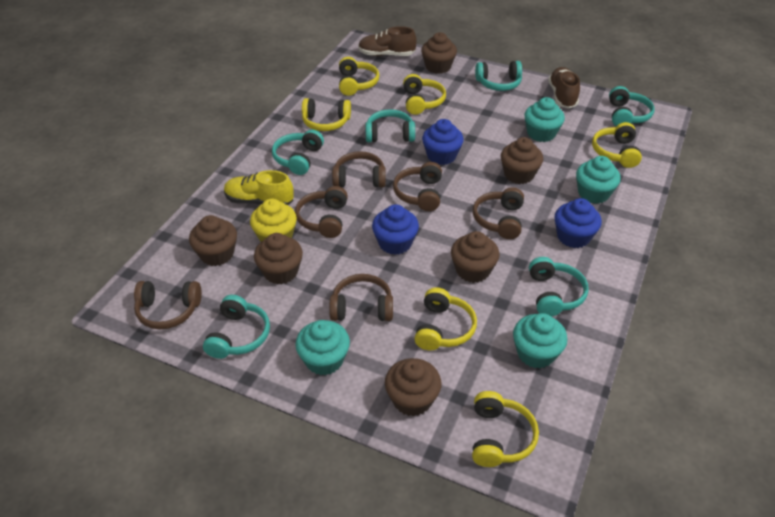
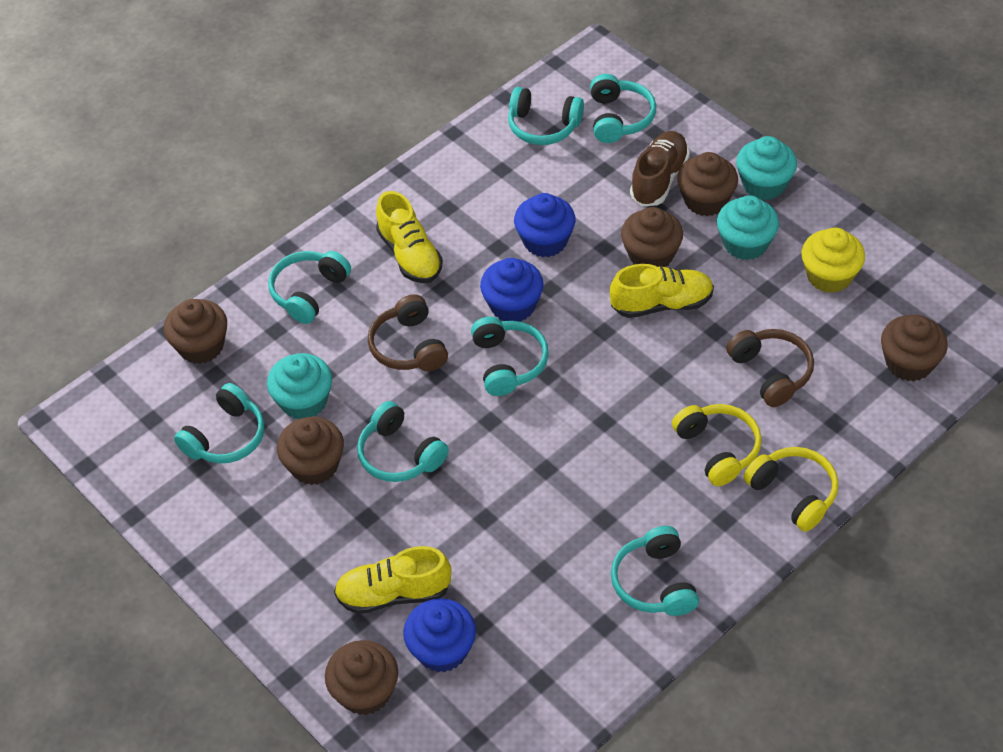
brown headphones: [134,281,202,329] [295,186,348,238] [329,274,393,321] [332,151,386,187] [393,162,442,211] [473,187,524,239] = 6 -> [368,294,448,371] [726,329,814,407] = 2
brown shoe: [358,26,417,56] [548,67,580,109] = 2 -> [630,131,690,206] = 1
turquoise cupcake: [295,320,350,375] [513,313,568,368] [524,97,565,142] [576,156,621,204] = 4 -> [267,353,332,419] [717,195,779,260] [736,136,797,200] = 3
turquoise headphones: [203,295,270,359] [272,130,324,175] [365,109,415,142] [475,61,522,91] [529,257,589,317] [609,86,655,126] = 6 -> [174,383,265,463] [268,251,351,324] [357,401,449,482] [471,317,549,396] [508,87,584,145] [590,74,656,143] [611,526,699,616] = 7
yellow headphones: [302,98,351,131] [339,57,379,96] [403,74,446,115] [415,287,477,351] [472,391,539,467] [592,122,642,168] = 6 -> [672,404,762,486] [744,447,839,532] = 2
yellow shoe: [224,170,294,205] = 1 -> [334,546,451,614] [376,191,443,283] [610,264,714,318] = 3

